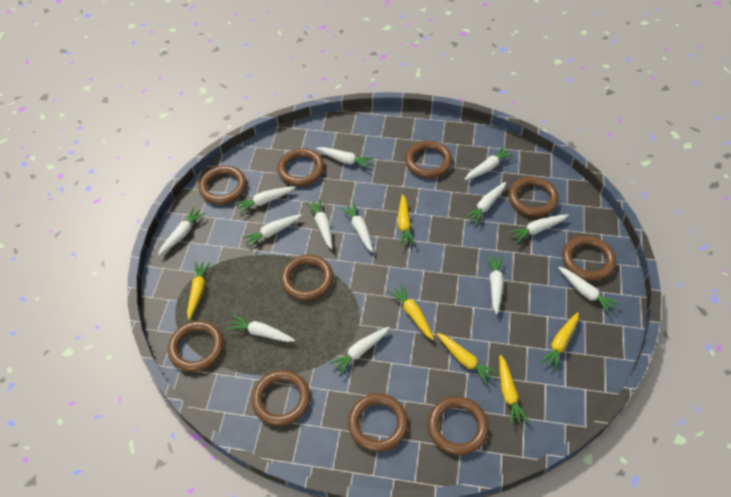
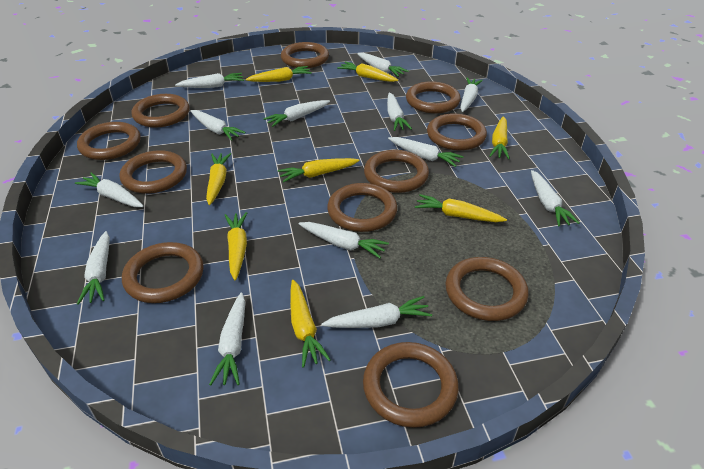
brown ring: [168,321,224,372] [199,166,247,204] [252,370,310,426] [277,148,324,186] [281,255,333,301] [348,393,408,452] [405,141,452,178] [428,396,489,455] [509,176,559,217] [562,236,616,281] = 10 -> [77,122,141,160] [120,150,187,194] [122,242,204,303] [132,94,190,128] [281,42,329,68] [327,183,398,232] [363,342,459,428] [364,150,429,193] [406,81,461,114] [427,113,487,151] [445,257,529,321] = 11
yellow carrot: [187,261,211,320] [388,284,434,340] [398,194,416,247] [437,333,498,385] [499,355,529,426] [540,312,579,372] = 6 -> [206,153,231,205] [225,212,247,280] [245,66,312,82] [278,158,360,183] [290,280,331,368] [337,62,398,82] [415,194,507,222] [489,116,510,159] = 8

